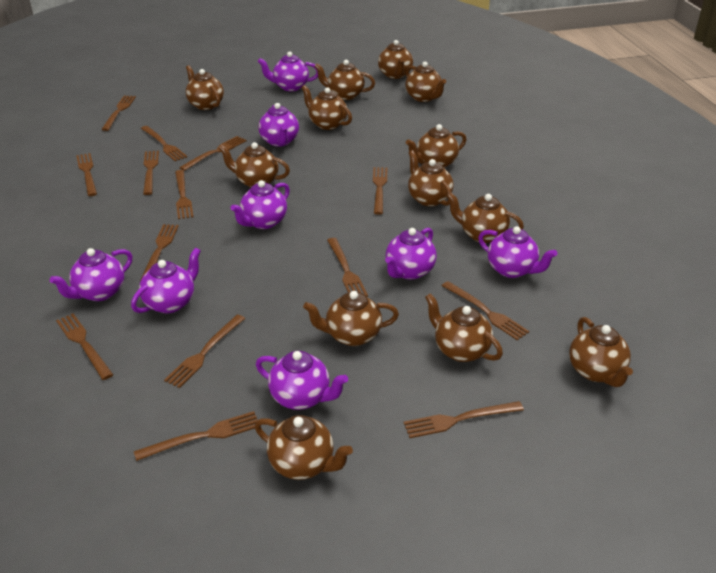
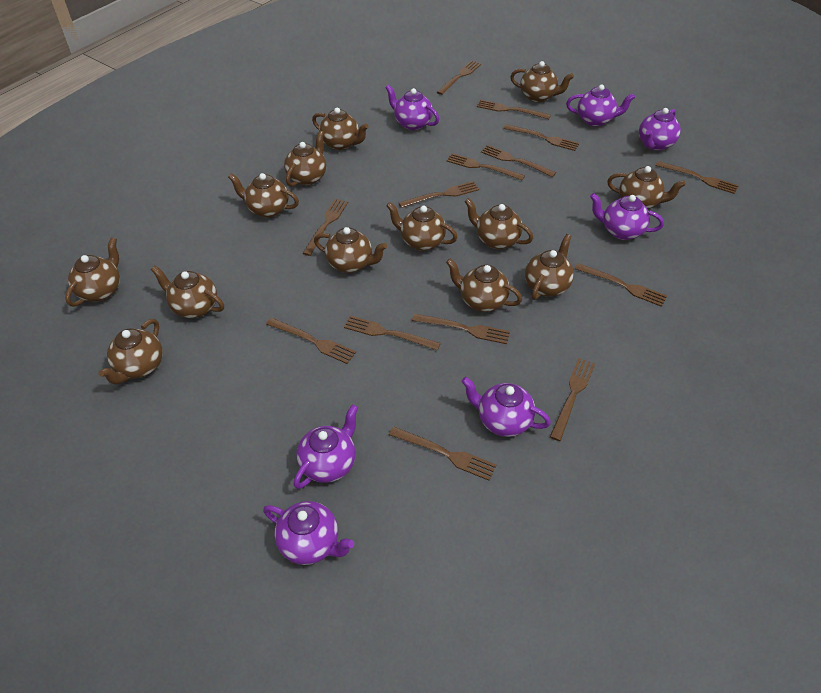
purple teapot: [50,248,132,301] [131,247,201,313] [231,180,290,229] [256,351,348,410] [258,52,318,91] [259,103,299,146] [385,228,437,280] [478,226,557,278] = 8 -> [263,501,354,565] [294,404,358,489] [385,85,439,130] [461,377,551,437] [566,84,635,127] [590,193,664,240] [639,108,681,151] = 7

